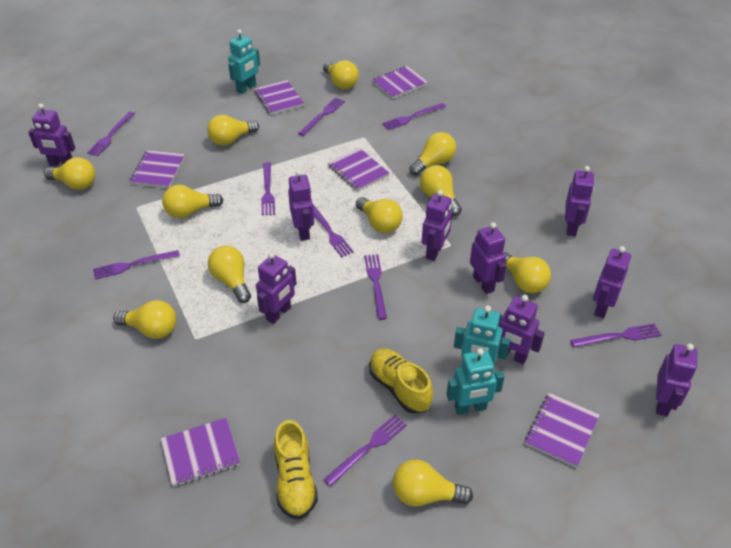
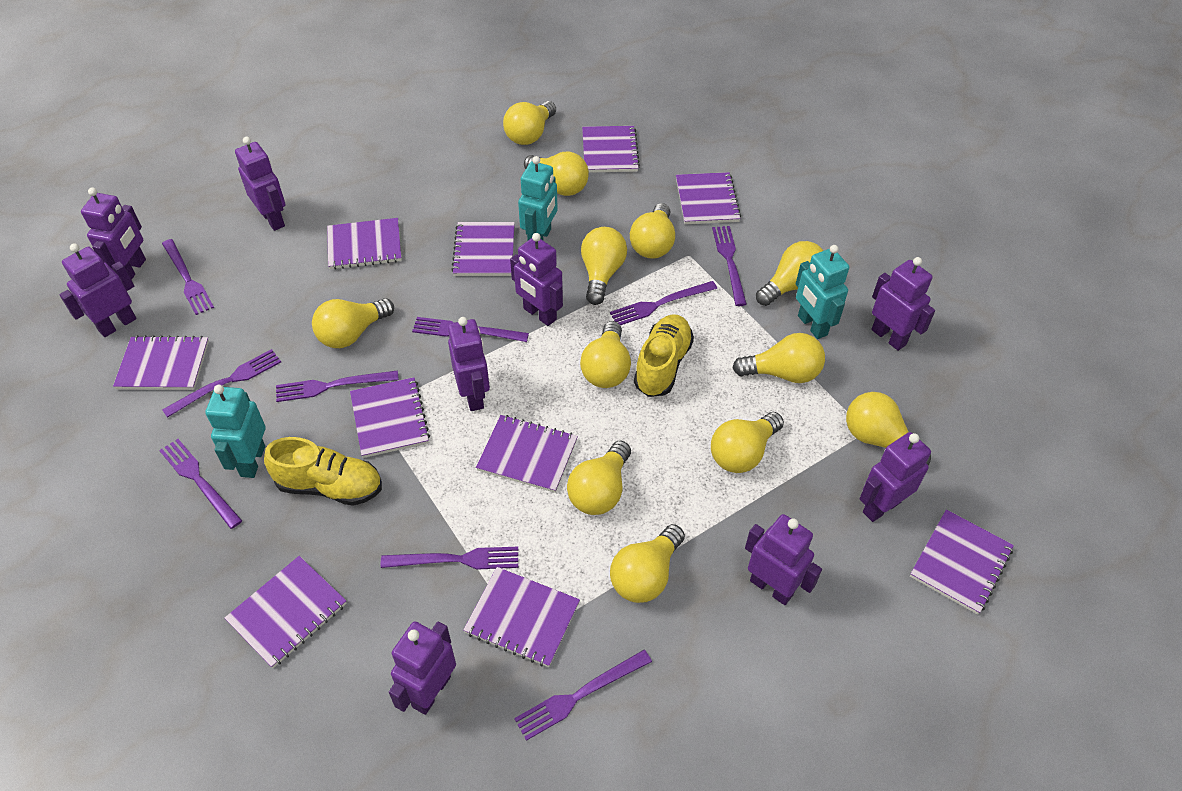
purple notebook: [129,150,185,188] [161,418,240,487] [254,80,304,115] [328,148,389,191] [372,66,428,99] [525,393,599,468] = 6 -> [113,335,209,390] [225,556,347,668] [327,218,402,270] [350,377,430,458] [451,222,515,276] [463,567,580,667] [476,415,578,493] [582,126,640,173] [676,172,741,224] [910,509,1014,615] = 10
yellow light bulb: [44,157,95,190] [113,300,177,339] [162,185,223,218] [207,115,259,146] [208,246,251,303] [323,60,359,89] [356,197,403,233] [393,459,473,507] [409,132,456,176] [420,165,462,216] [503,252,551,293] = 11 -> [312,298,394,348] [503,101,556,145] [524,152,589,196] [567,441,631,515] [580,321,631,388] [581,227,627,305] [610,524,685,603] [630,203,675,259] [711,412,784,473] [733,333,825,383] [756,241,824,306] [846,392,931,465] = 12

